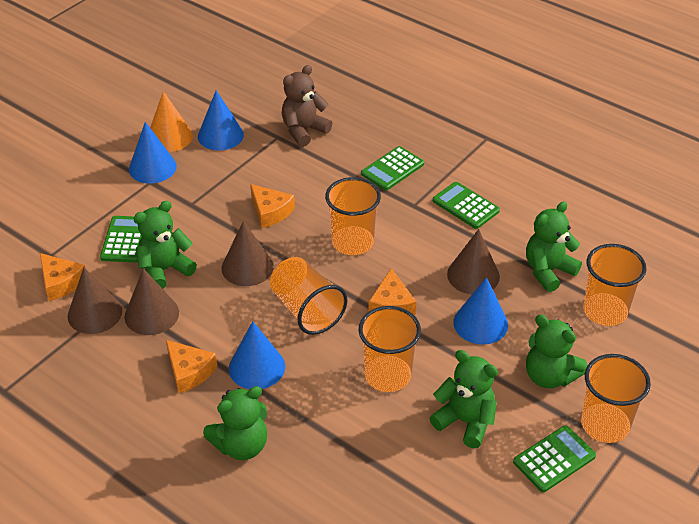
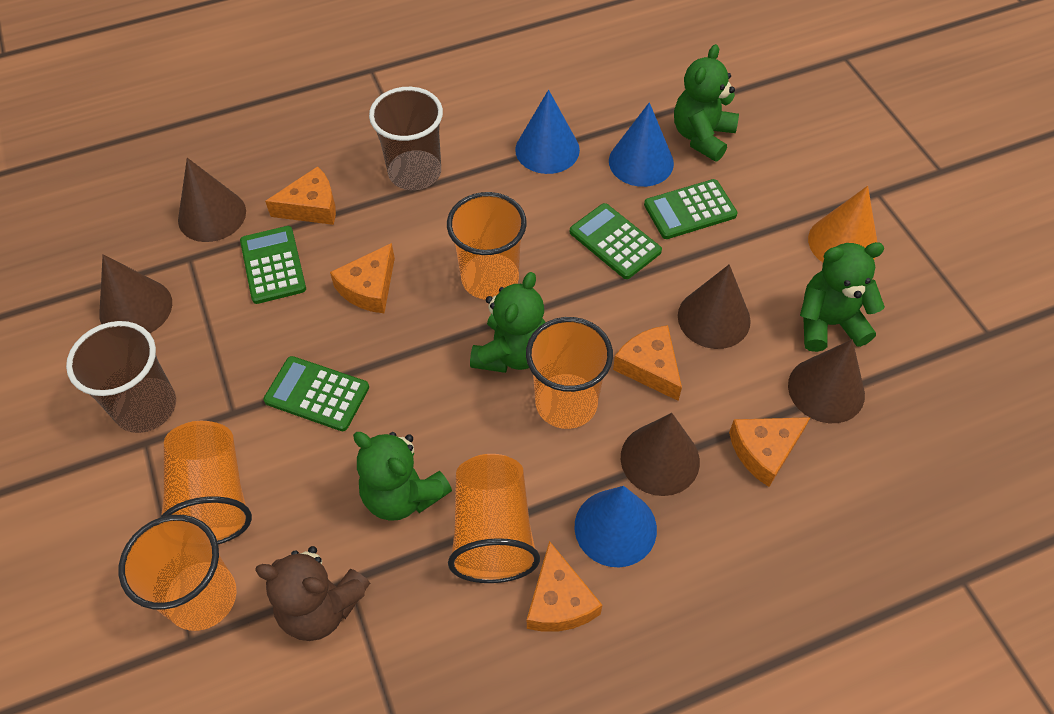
blue cone: [129,122,177,184] [198,90,244,150] [229,321,285,389] [454,277,508,345] = 4 -> [515,90,580,174] [574,486,657,567] [609,102,674,187] = 3
brown cone: [67,267,122,334] [125,268,179,335] [221,221,274,286] [447,229,500,294] = 4 -> [99,254,172,333] [178,158,246,242] [621,413,700,496] [678,264,751,349] [788,339,865,423] = 5
brown cup: none = 0 -> [66,321,176,433] [369,87,443,190] = 2
green teddy bear: [133,201,197,289] [203,386,267,460] [430,350,498,448] [526,201,582,292] [526,314,587,388] = 5 -> [353,432,452,521] [470,272,546,373] [674,44,739,162] [800,242,885,352] = 4
orange cheese: [40,253,85,301] [166,340,217,393] [250,184,295,228] [368,268,416,315] = 4 -> [265,166,336,225] [330,243,395,313] [527,541,602,632] [613,325,682,401] [729,417,811,487] = 5

